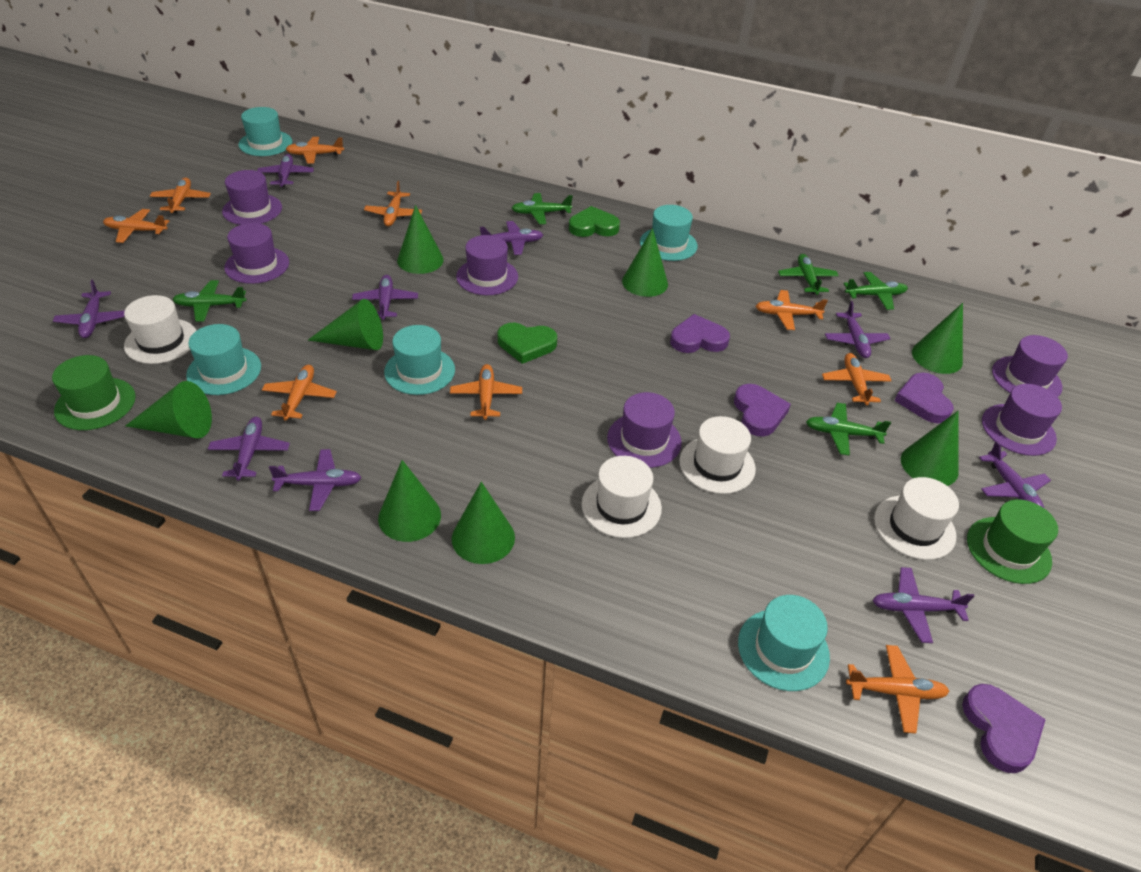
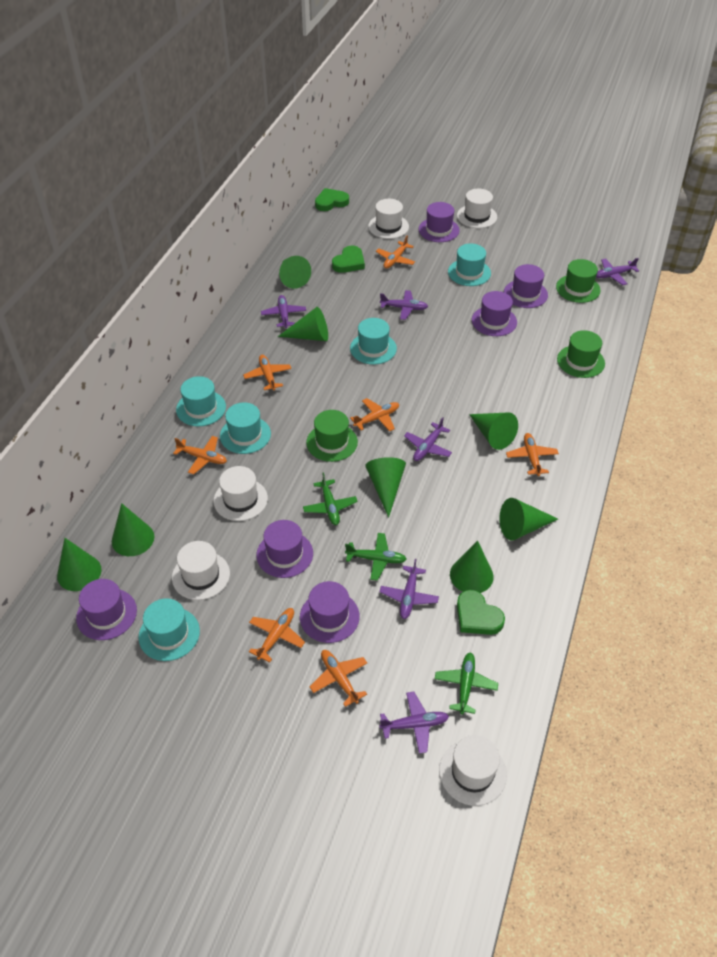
green hat: [52,355,136,430] [967,499,1058,584] = 2 -> [306,410,358,462] [556,259,600,303] [557,330,605,378] = 3
green heart: [498,323,557,364] [569,206,620,237] = 2 -> [315,188,349,211] [332,246,365,273] [457,590,505,635] = 3
green plane: [172,280,247,322] [512,193,573,224] [778,254,839,295] [806,403,891,456] [844,272,908,310] = 5 -> [303,472,358,525] [345,533,406,581] [435,652,498,715] = 3
orange plane: [103,209,169,243] [150,177,211,213] [262,365,337,421] [286,137,344,163] [364,181,422,227] [450,364,522,420] [756,290,828,330] [822,353,892,405] [846,645,949,734] = 9 -> [173,436,227,474] [243,355,291,391] [249,608,305,662] [310,650,367,707] [350,398,399,432] [376,235,415,269] [506,433,559,476] = 7
purple heart: [670,314,730,353] [734,384,791,437] [894,373,954,423] [962,684,1046,773] = 4 -> none = 0
purple plane: [53,279,125,338] [208,417,290,480] [257,154,314,187] [269,449,362,511] [352,275,418,320] [480,221,543,255] [825,301,891,358] [872,567,974,643] [979,441,1051,508] = 9 -> [261,295,306,328] [379,692,449,754] [380,290,428,320] [380,559,439,619] [404,417,452,461] [596,258,639,285] = 6
white hat: [124,295,197,364] [582,456,662,538] [679,416,756,494] [874,477,959,560] = 4 -> [172,541,230,600] [214,466,268,521] [368,199,409,239] [439,735,507,806] [457,189,497,228] = 5

